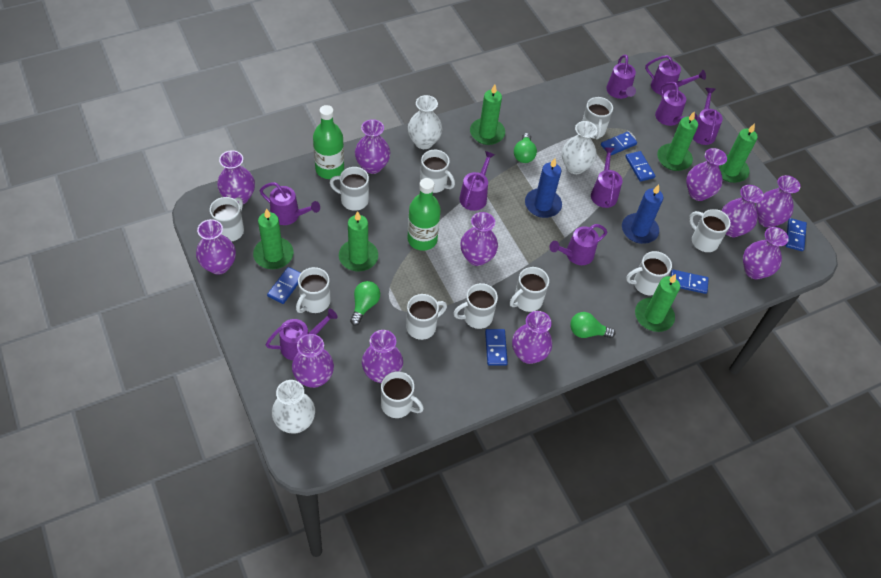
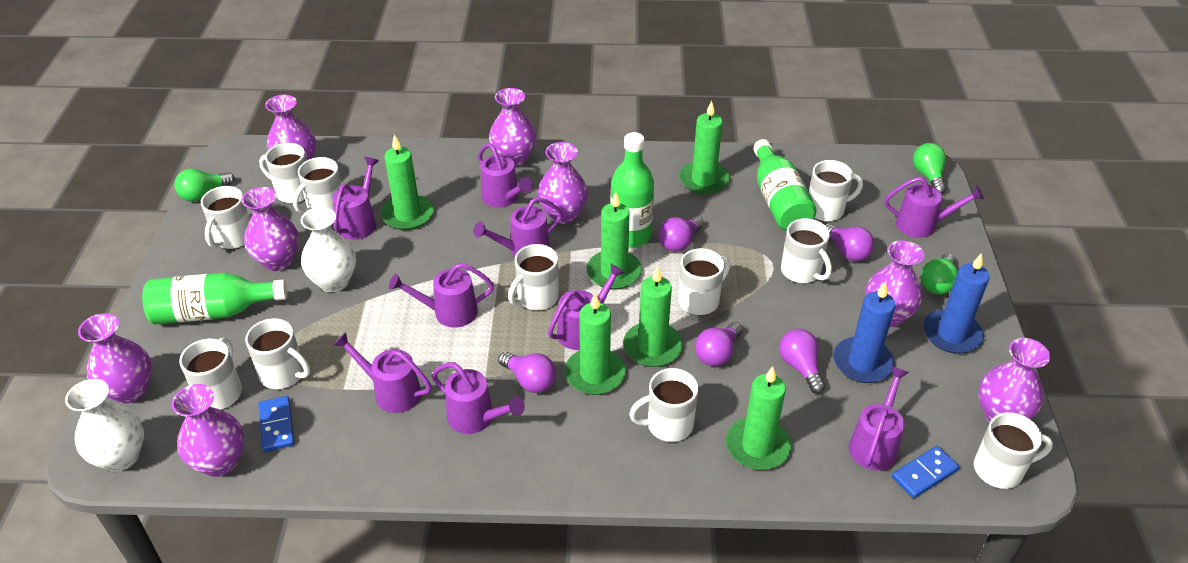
blue domino: [267,267,301,304] [485,329,508,366] [601,132,637,155] [625,151,655,182] [671,270,709,294] [786,218,807,251] = 6 -> [258,396,294,452] [892,446,959,498] = 2
green bottle: [313,105,344,179] [408,178,441,251] = 2 -> [142,273,287,324] [610,132,654,247] [753,139,817,231] = 3
purple light bulb: none = 0 -> [498,352,556,393] [658,216,704,252] [695,322,743,366] [779,329,825,394] [825,223,874,261] = 5
purple vase: [196,219,236,275] [217,150,255,204] [292,334,334,388] [355,119,390,174] [362,330,403,383] [460,212,498,266] [512,311,552,364] [686,148,727,201] [722,185,763,237] [743,227,789,279] [756,175,800,228] = 11 -> [78,313,152,403] [171,384,244,477] [242,187,299,271] [265,95,316,160] [489,88,536,167] [537,142,588,224] [865,240,924,327] [978,338,1050,423] = 8
white vase: [272,380,315,434] [408,95,442,149] [562,121,597,174] = 3 -> [65,379,144,472] [301,207,356,292] = 2

